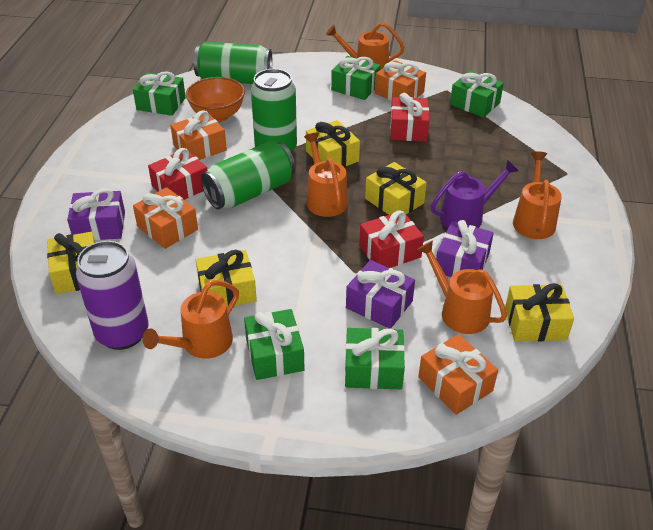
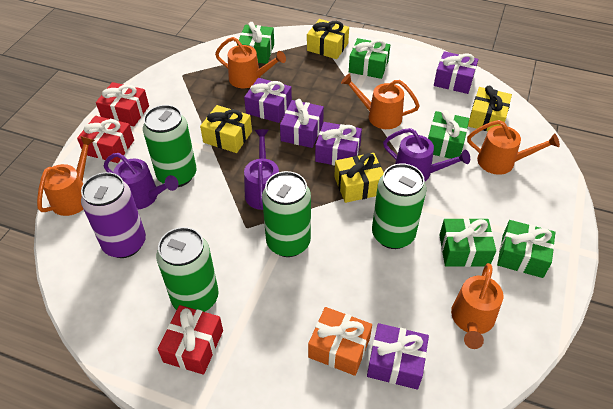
green can: [194,42,272,84] [201,141,295,209] [251,69,297,153] = 3 -> [143,105,196,187] [156,227,219,312] [262,171,311,257] [372,163,426,249] = 4
orange bowl: [186,77,245,122] = 1 -> none = 0
orange gift: [133,187,198,249] [170,110,227,160] [374,60,426,101] [418,334,498,415] = 4 -> [308,307,372,376] = 1
purple gift: [67,188,125,240] [346,260,415,329] [436,220,494,277] = 3 -> [244,78,292,123] [280,99,324,148] [315,122,362,166] [367,323,429,390] [434,51,478,94] = 5
purple watering can: [431,160,519,228] = 1 -> [104,153,179,210] [244,129,279,210] [383,128,470,182] = 3
yellow gift: [47,232,95,294] [196,250,257,307] [306,120,360,167] [365,162,427,215] [505,283,574,342] = 5 -> [200,105,252,153] [307,19,349,59] [334,153,384,203] [468,86,512,131] = 4

